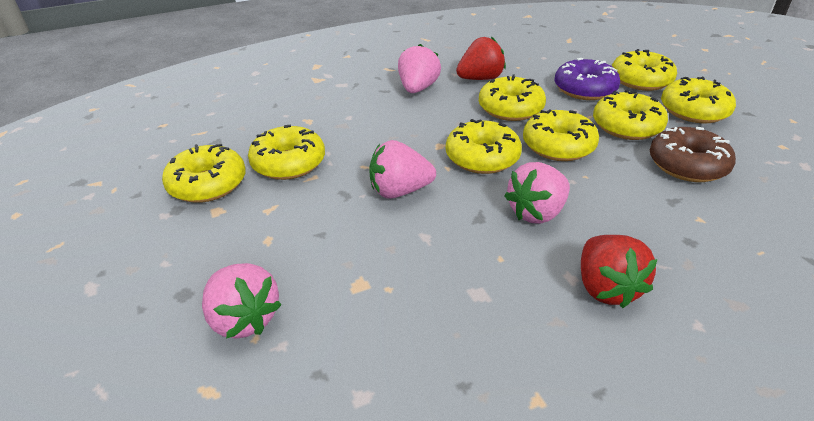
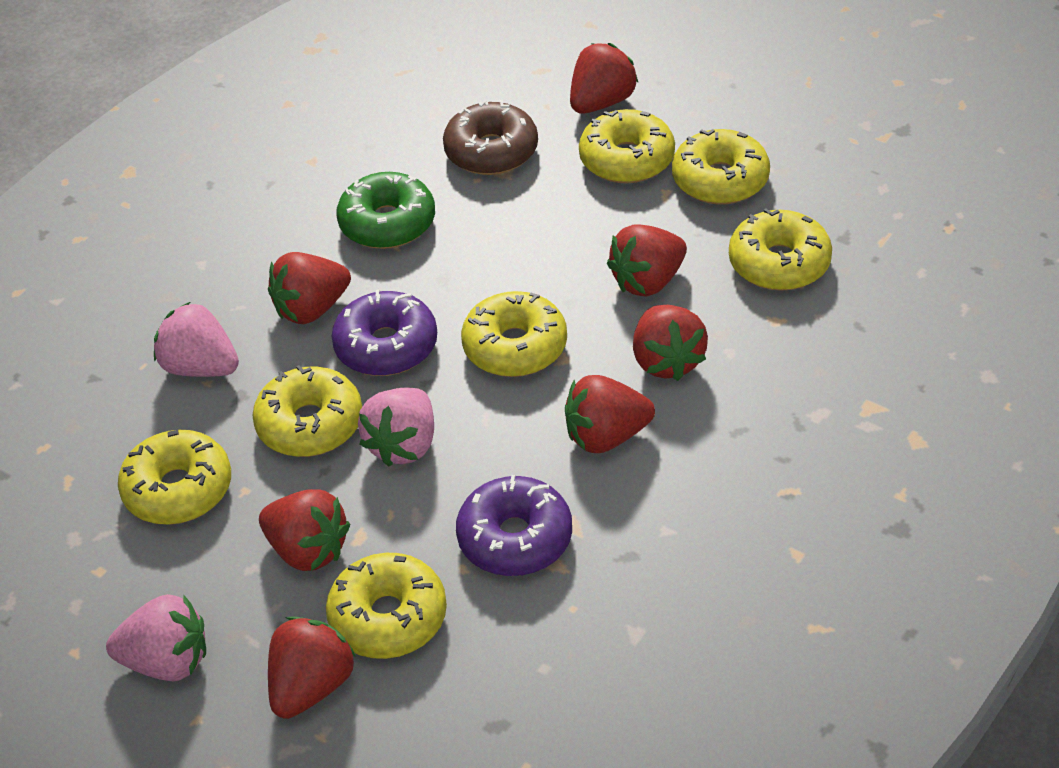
green donut: none = 0 -> [336,172,435,249] = 1
pink strawberry: [202,263,282,339] [369,140,436,199] [398,44,441,93] [505,162,570,224] = 4 -> [106,594,206,681] [154,302,239,377] [358,388,434,467] = 3
purple donut: [555,58,620,100] = 1 -> [332,289,437,376] [456,475,572,576] = 2
red strawberry: [456,36,506,80] [581,235,658,308] = 2 -> [259,489,350,571] [268,252,351,324] [268,617,356,719] [565,375,655,453] [570,43,638,114] [607,224,687,297] [633,305,708,381] = 7
yellow donut: [162,144,245,203] [248,124,325,180] [446,119,522,174] [479,75,546,121] [523,109,599,161] [593,90,668,140] [612,49,677,91] [661,77,736,123] = 8 -> [118,430,231,525] [252,365,362,457] [326,553,447,659] [461,291,567,377] [579,109,675,183] [672,129,770,205] [729,209,832,291] = 7

